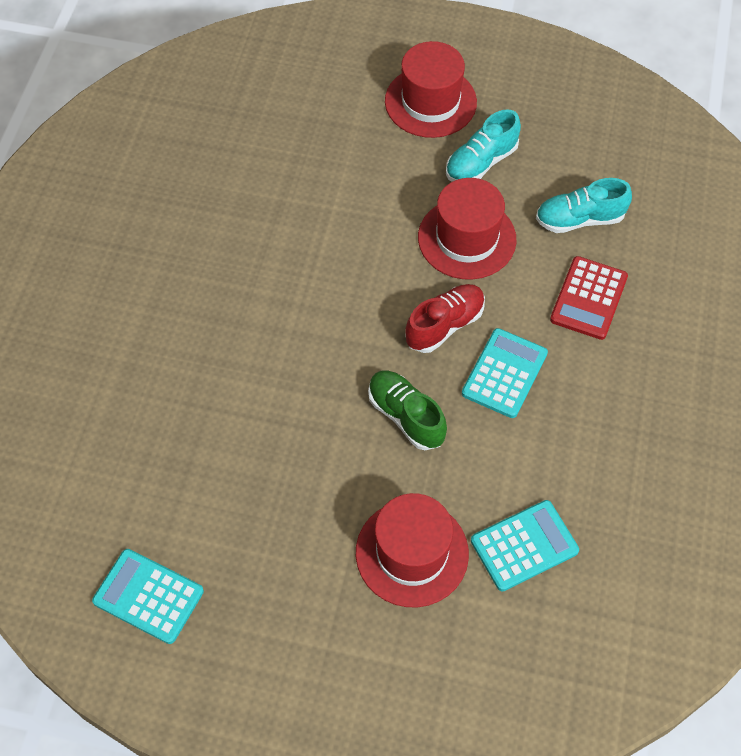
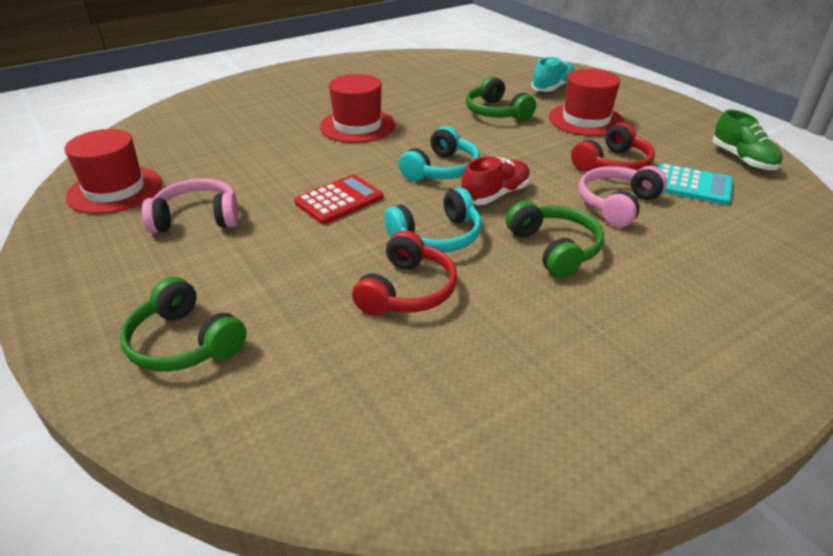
green headphones: none = 0 -> [120,277,247,372] [466,76,536,121] [506,201,604,278] = 3
pink headphones: none = 0 -> [142,178,239,233] [579,166,667,227] = 2
red headphones: none = 0 -> [352,230,457,316] [571,122,655,172] = 2
turquoise calculator: [92,549,204,644] [462,328,548,418] [471,500,579,591] = 3 -> [657,163,733,205] = 1
turquoise headphones: none = 0 -> [384,188,482,252] [399,126,480,181] = 2
turquoise shoe: [446,109,521,182] [536,178,632,233] = 2 -> [531,57,575,92] = 1

